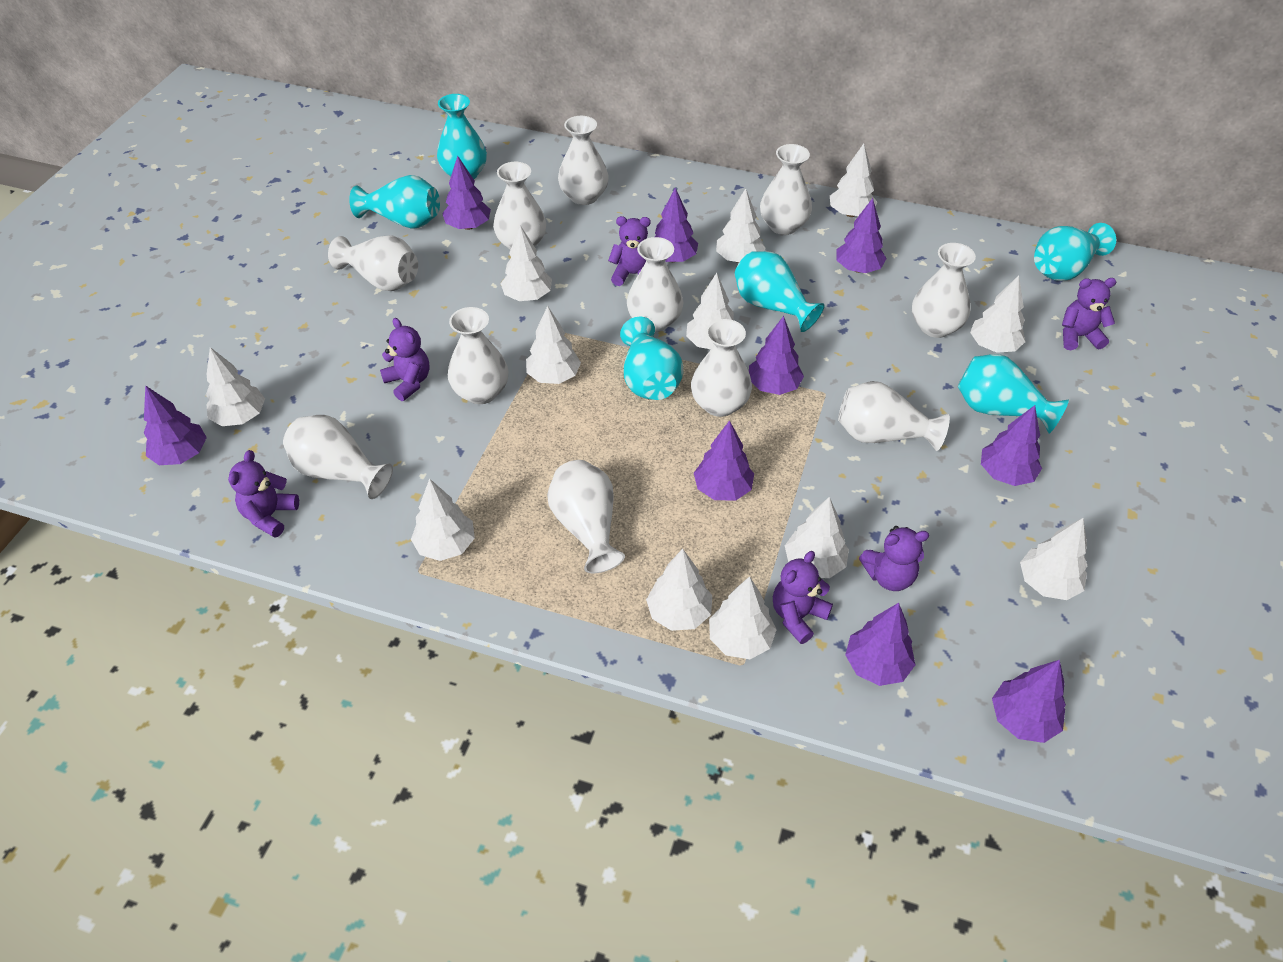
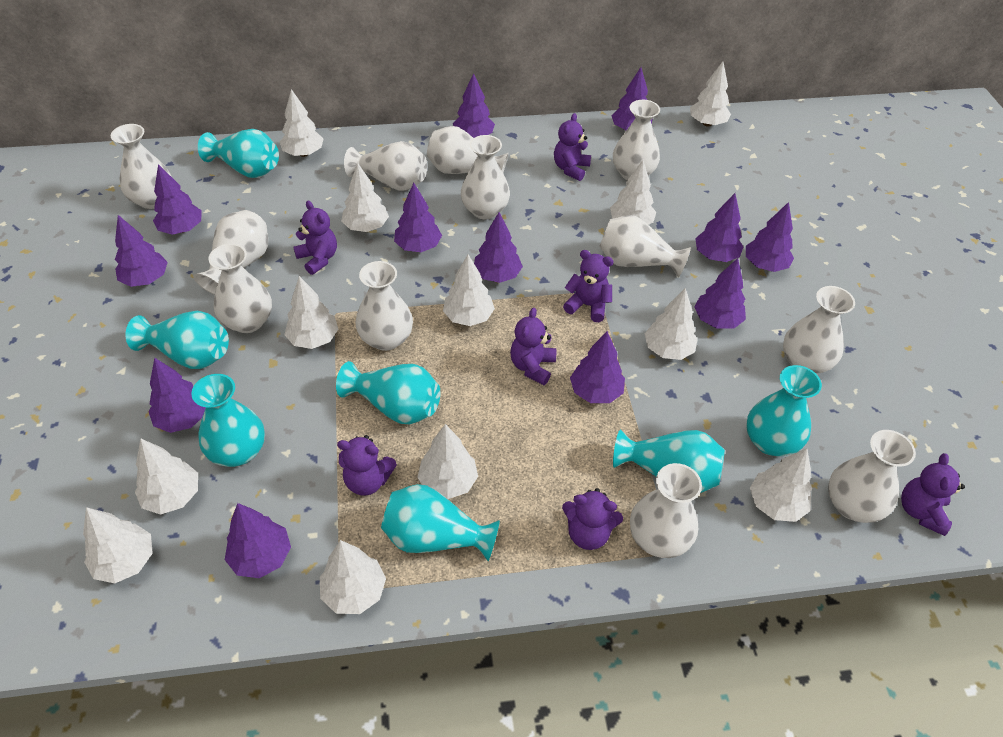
purple teddy bear: [228,450,299,538] [380,318,430,401] [608,216,650,286] [773,551,833,644] [859,526,929,591] [1062,278,1116,350] = 6 -> [293,201,337,275] [337,435,397,496] [510,308,556,385] [554,113,591,181] [562,488,623,550] [563,250,614,322] [901,453,965,536] = 7
purple tree: [144,385,207,465] [442,156,491,230] [655,188,698,262] [694,420,754,500] [749,316,804,395] [836,198,887,273] [845,603,915,686] [981,405,1042,486] [992,660,1066,743] = 9 -> [115,215,168,287] [148,358,206,433] [153,164,202,235] [225,503,291,578] [394,183,442,252] [453,73,495,138] [474,212,523,283] [570,331,625,403] [612,67,653,130] [695,193,744,262] [695,258,746,329] [746,202,794,272] = 12
turquoise vase: [349,175,440,229] [437,94,487,179] [620,317,683,400] [735,251,825,332] [958,354,1069,434] [1034,223,1116,281] = 6 -> [126,311,229,369] [191,374,265,467] [198,129,279,178] [336,361,440,424] [381,484,500,561] [613,429,725,493] [746,365,822,456] = 7
white vase: [283,415,393,499] [328,235,418,291] [448,307,508,404] [493,162,546,250] [547,460,625,574] [558,116,608,205] [627,237,684,332] [691,319,752,417] [760,144,812,235] [838,381,950,451] [912,243,976,338] = 11 -> [111,124,172,209] [194,210,268,295] [208,244,272,333] [344,141,427,191] [356,261,413,351] [427,126,508,174] [461,135,510,219] [599,215,691,278] [613,100,660,180] [630,463,702,558] [783,286,855,374] [828,430,916,523] = 12

